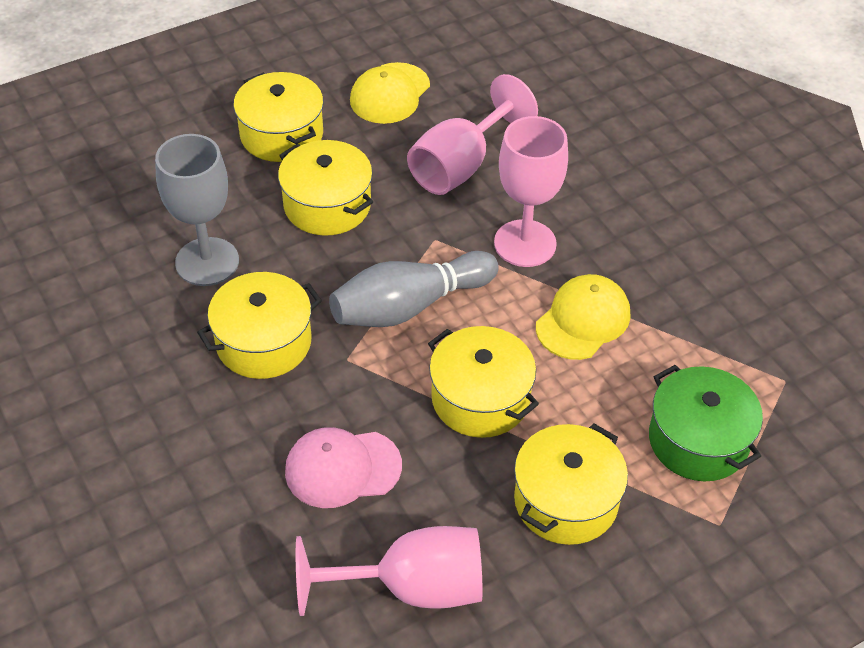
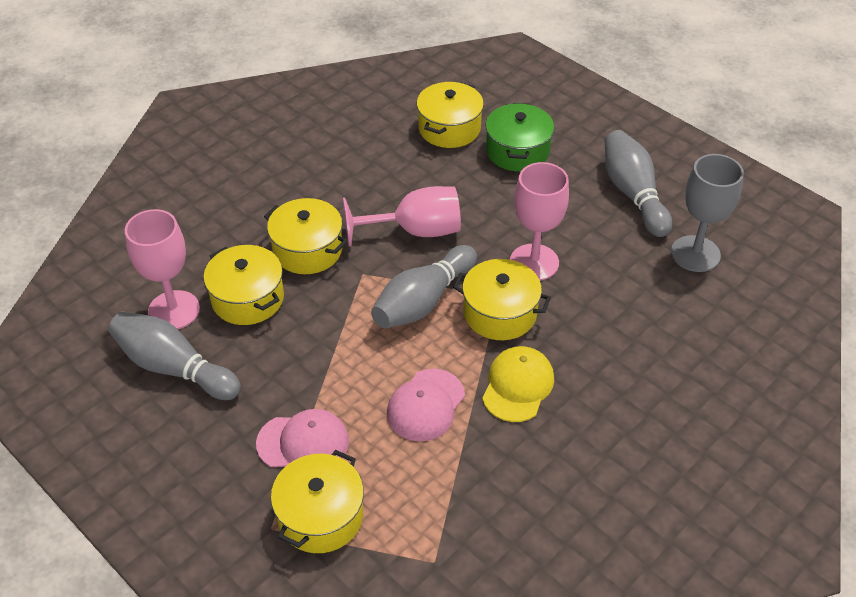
grey bowling pin: [329,251,499,327] = 1 -> [109,312,241,400] [371,245,477,329] [604,130,672,237] = 3
pink cap: [285,427,402,508] = 1 -> [256,409,349,467] [387,369,465,441] = 2
yellow cap: [350,62,430,124] [536,274,630,360] = 2 -> [482,346,554,422] = 1

